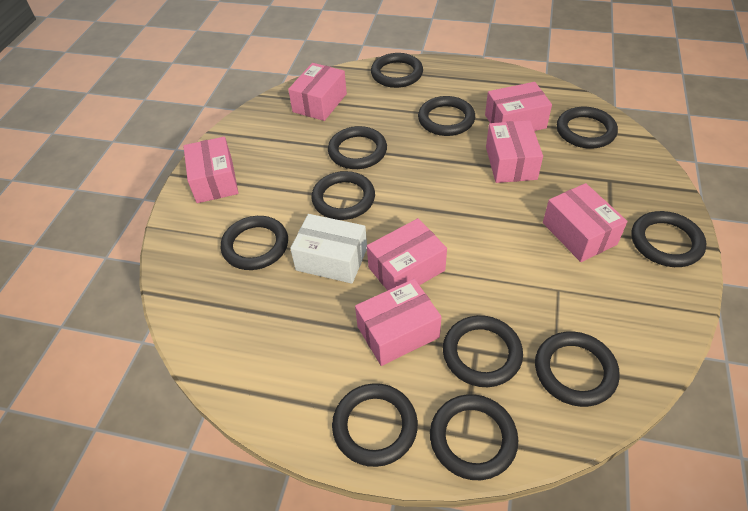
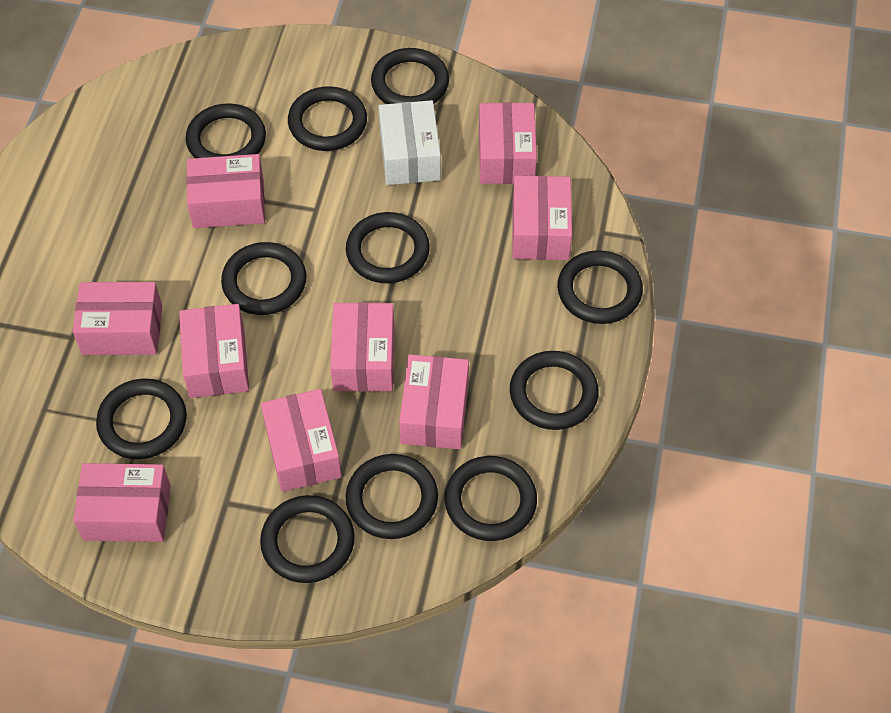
pink box: [183,137,238,203] [288,63,347,121] [355,279,441,366] [367,218,447,291] [485,82,552,131] [486,120,543,183] [543,183,627,262] = 7 -> [73,282,162,355] [73,463,171,542] [179,304,249,398] [187,154,265,228] [261,389,342,492] [330,302,394,392] [399,354,469,449] [479,102,537,184] [513,176,572,260] = 9

